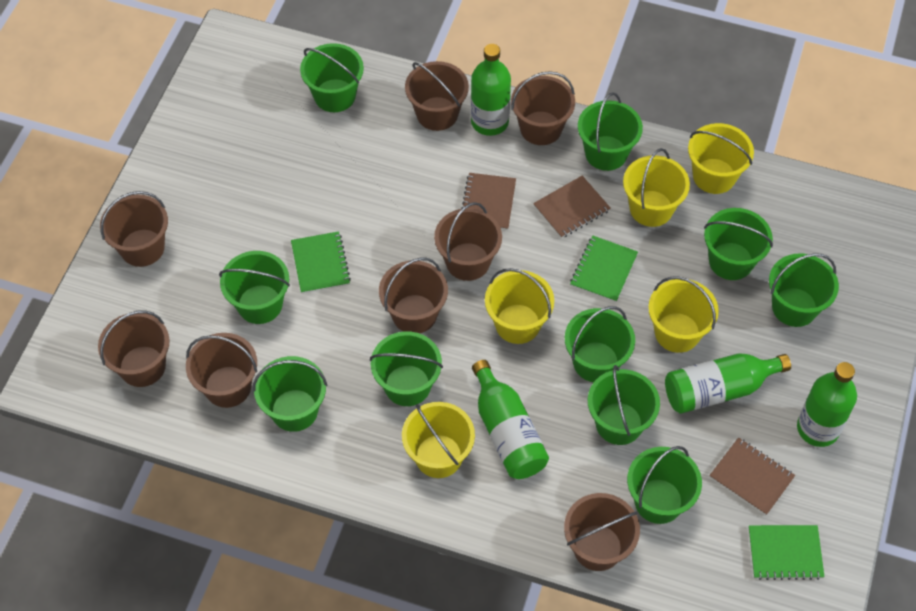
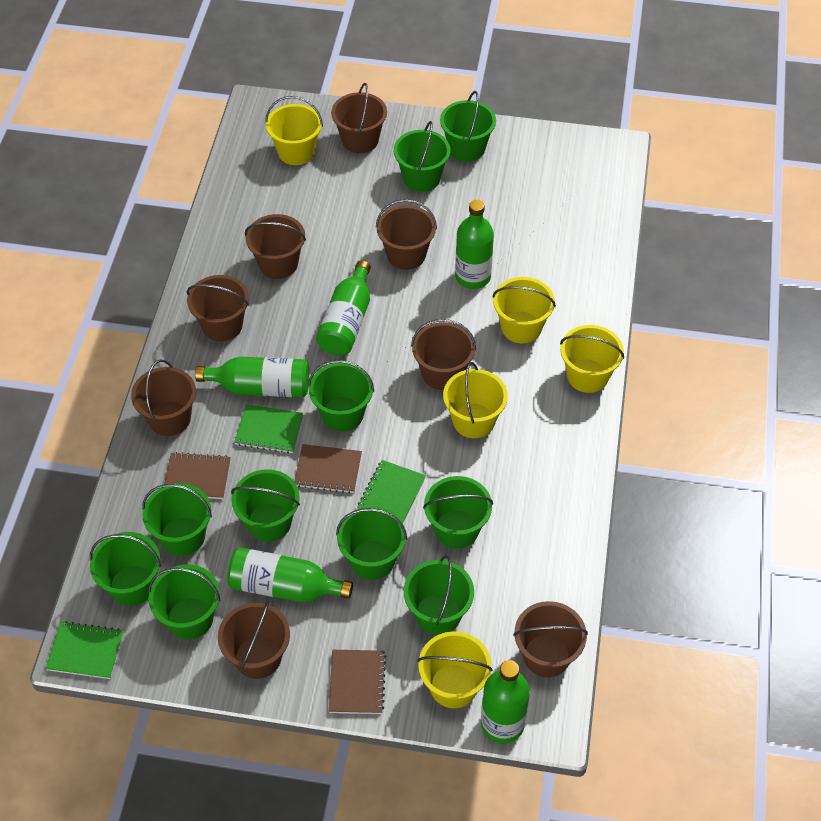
green bottle: [471,44,511,136] [472,360,549,479] [665,353,791,414] [797,362,857,447] = 4 -> [195,357,309,397] [227,547,353,602] [316,261,371,355] [455,200,494,289] [481,660,530,743] = 5

